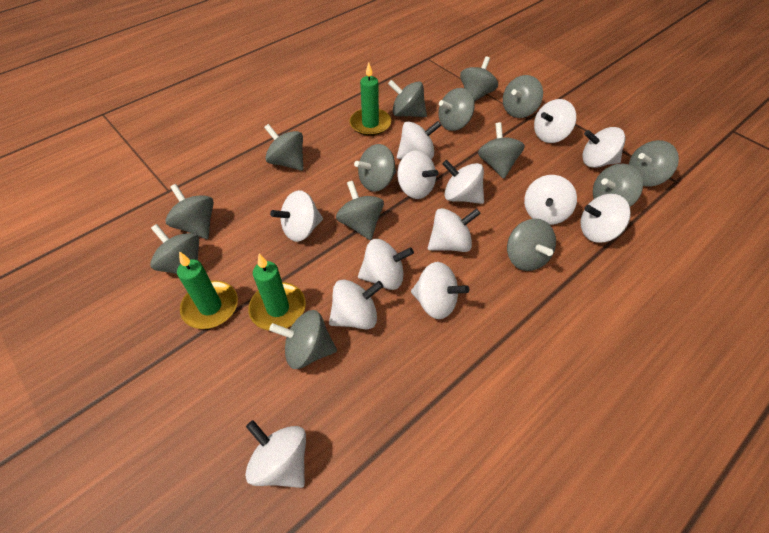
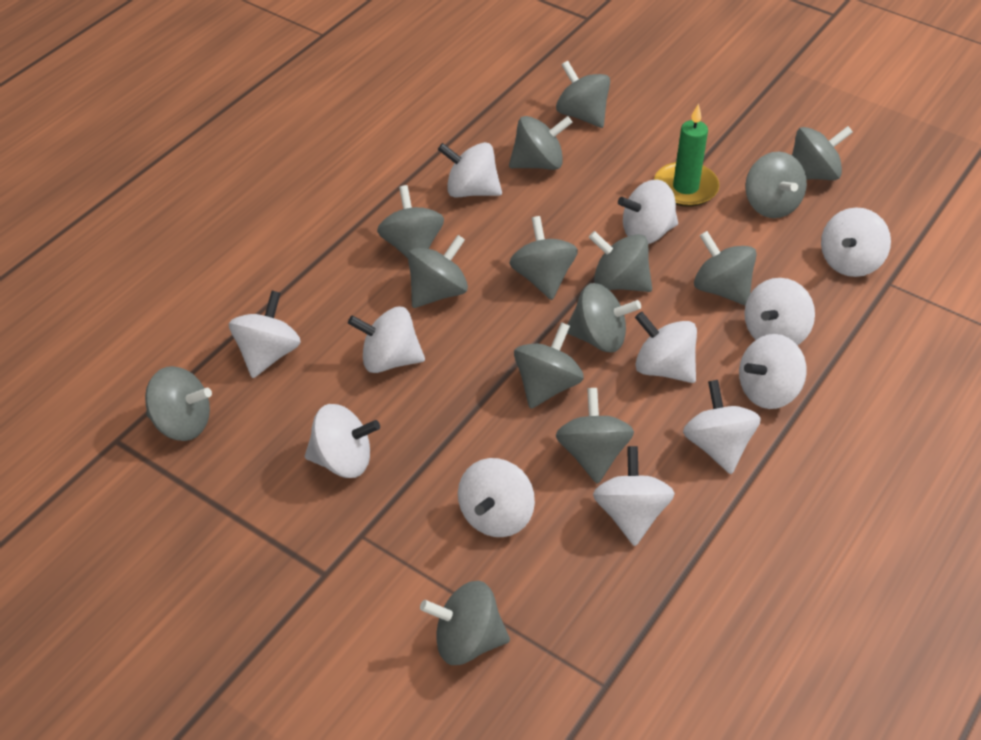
green candle: [177,251,238,329] [248,254,306,330] [350,62,391,136] = 3 -> [654,103,719,207] = 1
white spinning top: [245,420,306,488] [270,190,323,242] [329,280,383,330] [358,239,414,290] [397,121,441,159] [397,150,439,199] [411,262,469,319] [428,208,481,252] [442,160,484,204] [524,175,577,225] [534,99,576,143] [580,194,631,243] [582,127,626,168] = 13 -> [229,291,301,378] [305,404,380,478] [348,307,425,373] [438,142,502,198] [458,458,535,537] [593,446,675,546] [618,180,678,244] [635,312,697,383] [683,380,761,474] [739,334,807,409] [744,278,815,345] [821,207,891,277] = 12

